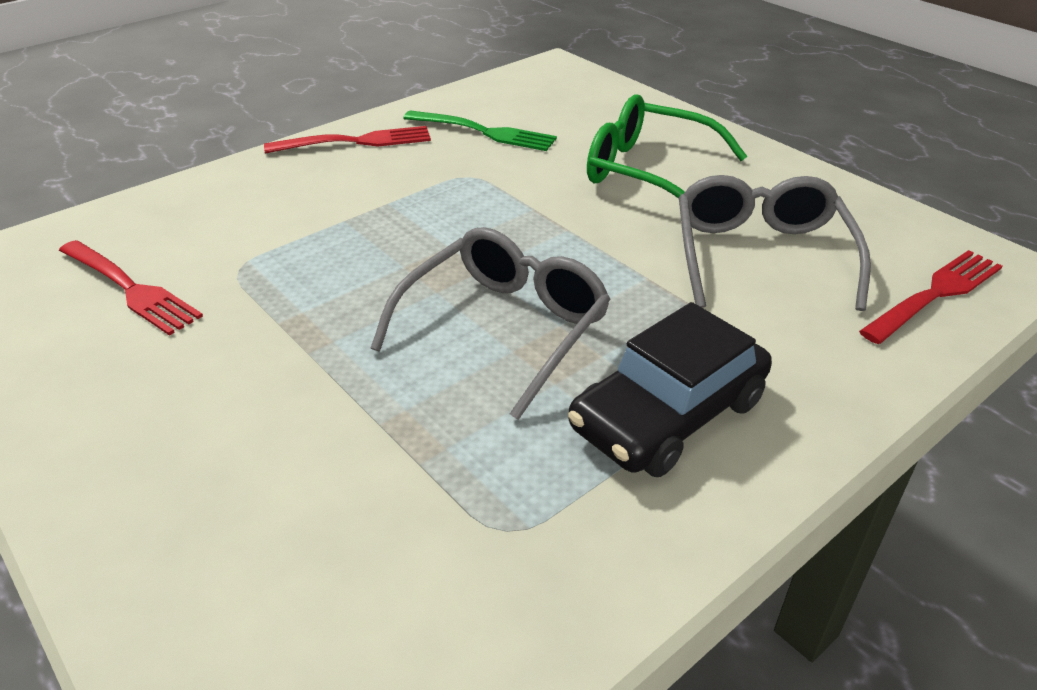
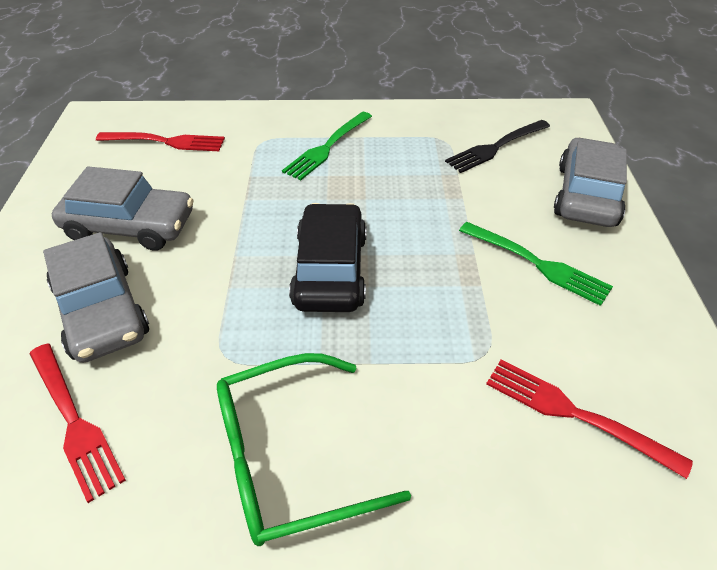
black fork: none = 0 -> [445,120,550,173] = 1
green fork: [403,110,557,151] = 1 -> [282,112,372,180] [459,222,613,306] = 2
grey car: none = 0 -> [43,232,149,363] [52,166,193,251] [554,138,627,227] = 3
grey glasses: [371,227,611,420] [679,175,871,311] = 2 -> none = 0

